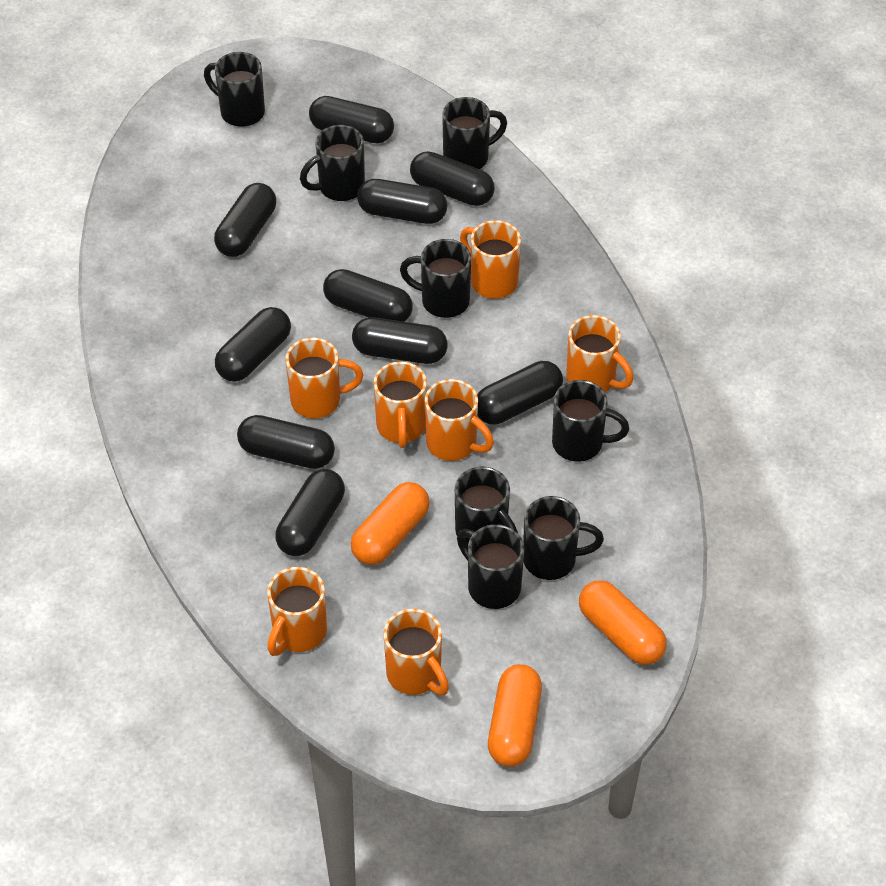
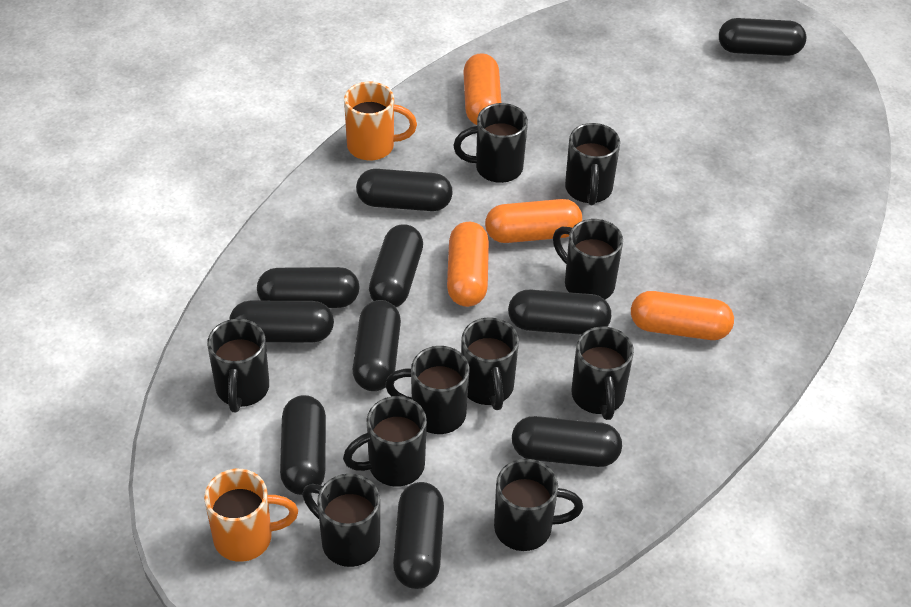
black mug: [204,52,265,127] [300,125,365,201] [400,239,471,318] [442,97,507,169] [455,467,518,546] [457,524,524,609] [523,496,604,580] [552,380,629,462] = 8 -> [207,319,269,412] [303,474,380,567] [343,396,427,487] [385,346,469,434] [453,103,528,183] [461,317,519,410] [494,459,583,551] [553,219,623,299] [565,123,620,205] [571,326,634,420] = 10
orange capsule: [351,482,430,565] [488,664,542,767] [579,580,667,665] = 3 -> [447,222,489,307] [463,53,502,125] [485,199,582,243] [631,291,734,340] = 4
orange mug: [267,567,327,656] [286,338,363,418] [374,361,427,448] [383,609,449,695] [425,379,494,461] [460,220,521,299] [566,315,633,392] = 7 -> [204,469,298,562] [344,81,417,161] = 2

